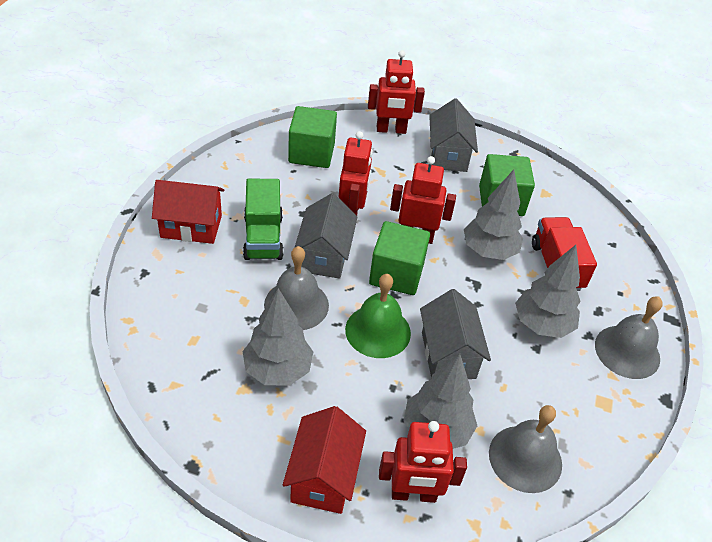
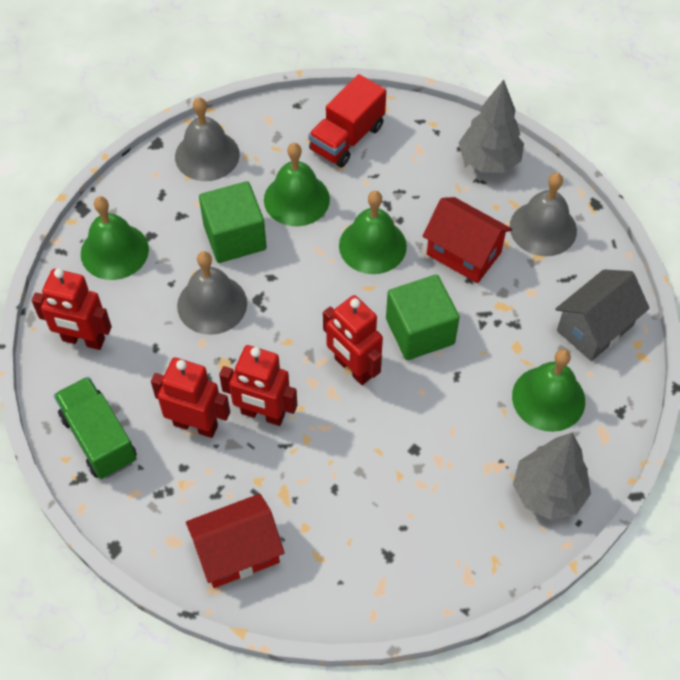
green bell: [345,274,411,358] = 1 -> [81,196,149,280] [264,143,330,226] [339,191,407,274] [512,349,585,432] = 4
green cube: [288,106,337,168] [369,221,430,295] [479,154,535,216] = 3 -> [199,181,267,263] [386,275,460,360] = 2
grey house: [294,193,358,279] [420,289,491,379] [429,98,478,172] = 3 -> [555,269,650,361] = 1
grey tree: [243,288,313,385] [404,353,477,449] [464,170,523,260] [515,245,581,338] = 4 -> [459,80,524,173] [513,433,591,520] = 2

